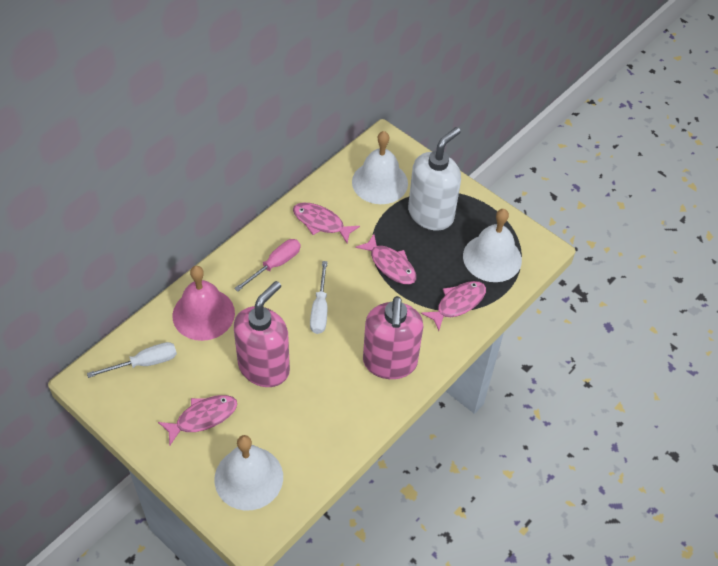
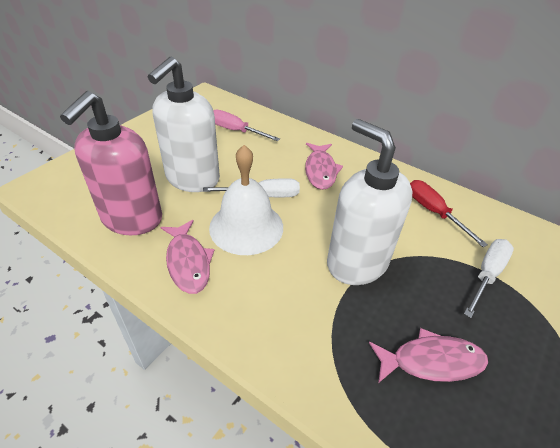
pink bell: [172,266,235,341] = 1 -> none = 0
pink fish: [158,395,237,446] [293,203,360,243] [355,234,416,284] [421,281,486,331] = 4 -> [161,220,214,294] [305,143,343,190] [369,328,488,383] = 3
pink soap dispenser: [234,281,290,387] [363,296,423,379] = 2 -> [60,91,162,235] = 1
red screwdriver: none = 0 -> [410,180,488,247] = 1
white bell: [214,435,283,511] [352,131,408,204] [463,209,522,282] = 3 -> [209,145,283,255] = 1
white soap dispenser: [408,127,461,231] = 1 -> [148,56,220,192] [327,119,412,285] = 2

